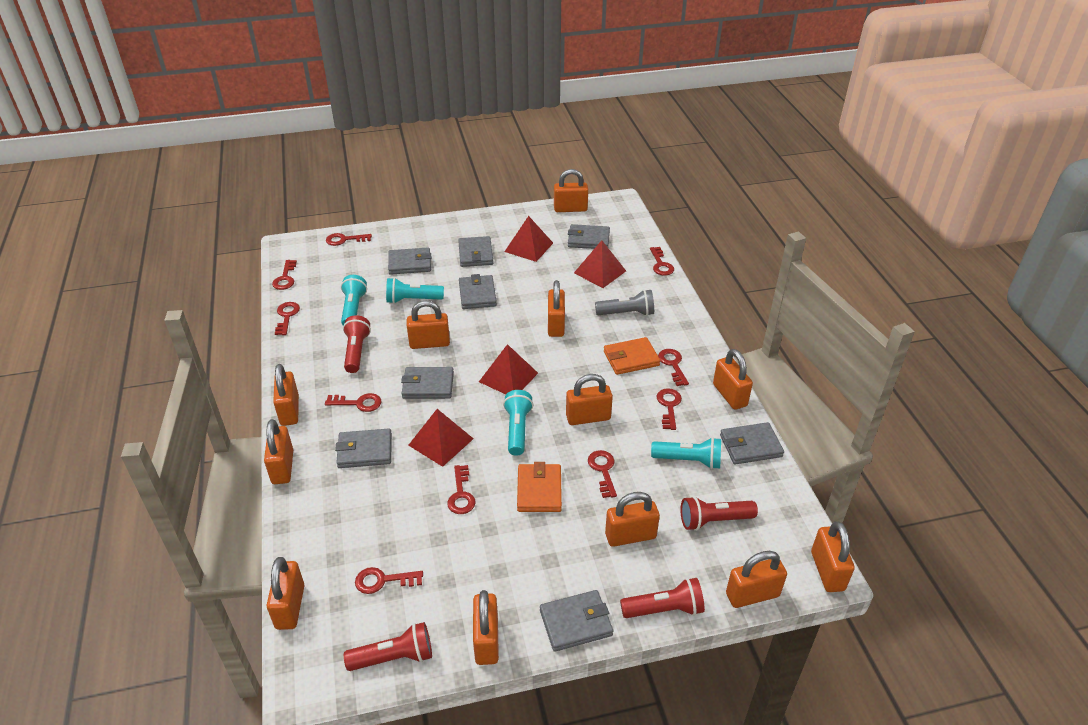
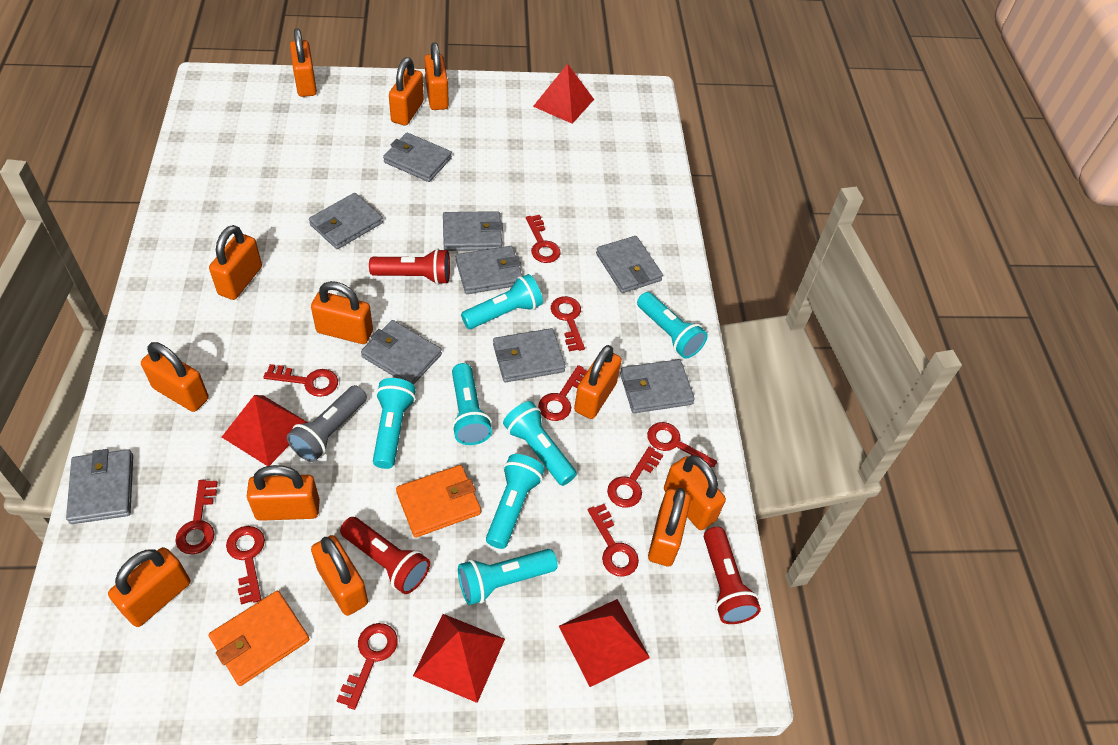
grey wallet: [335,428,392,468] [388,247,431,275] [401,367,454,399] [458,236,493,267] [459,274,497,309] [540,590,613,652] [568,224,610,249] [720,422,784,464] = 8 -> [66,449,133,524] [309,193,383,249] [361,320,442,385] [383,133,452,182] [443,211,503,251] [456,246,523,294] [493,328,566,382] [596,236,663,293] [620,359,695,413] = 9
red flashlight: [343,315,371,373] [344,622,432,671] [620,578,705,618] [681,496,758,531] = 4 -> [340,517,430,594] [369,249,450,285] [704,527,761,624] = 3
turquoise flashlight: [341,275,367,325] [386,277,444,304] [503,390,533,456] [651,437,721,469] = 4 -> [373,378,416,469] [452,363,492,445] [458,549,558,605] [461,274,543,329] [486,454,545,549] [503,401,577,486] [637,292,708,359] = 7

